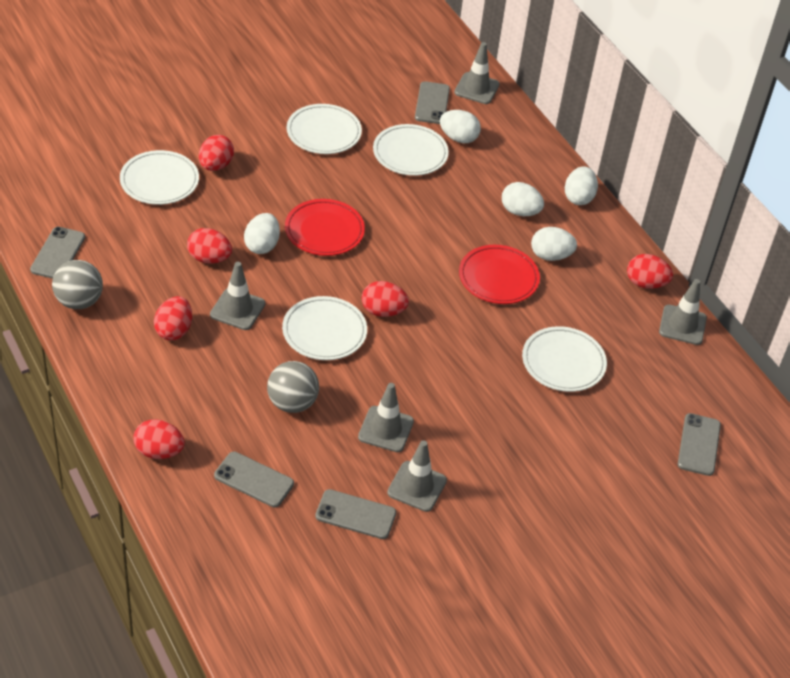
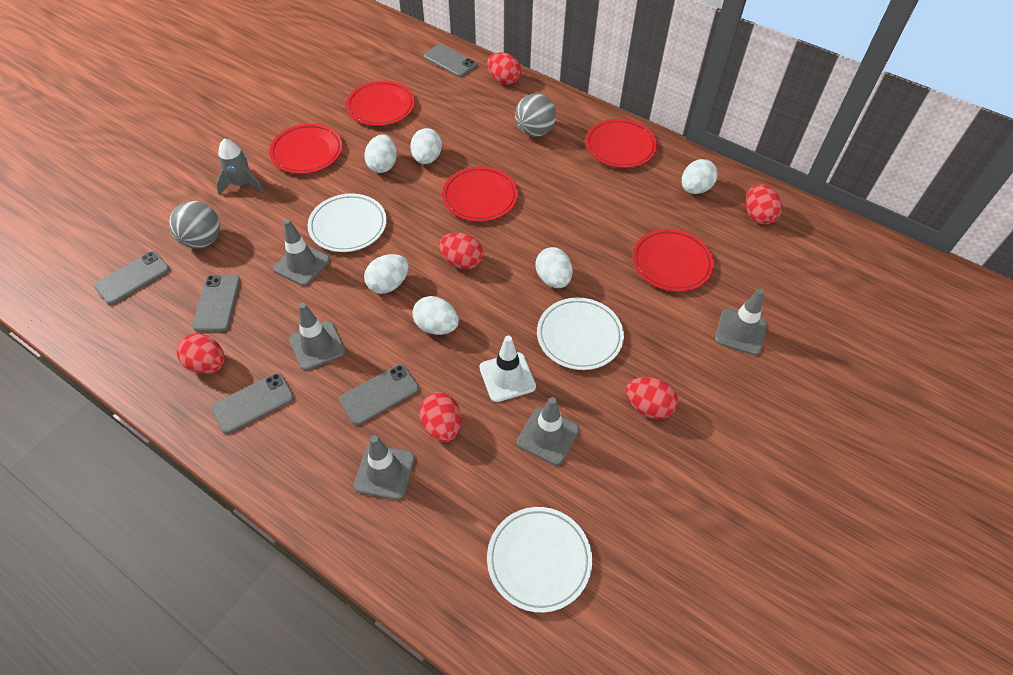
grey rocket: none = 0 -> [216,139,264,195] = 1
red plate: [285,199,365,256] [459,245,540,304] = 2 -> [269,124,343,174] [346,81,415,126] [442,166,518,222] [586,119,657,168] [632,229,714,292] = 5
white egg: [244,213,280,254] [440,110,481,143] [502,182,544,216] [531,227,577,261] [565,166,598,205] = 5 -> [364,134,397,173] [364,254,409,294] [410,128,442,164] [412,296,459,335] [535,247,573,288] [682,159,718,194] = 6
white plate: [120,150,199,205] [282,296,367,360] [287,104,362,154] [373,124,449,176] [522,326,607,392] = 5 -> [307,193,387,252] [487,507,592,613] [537,298,624,370] = 3
white traffic cone: none = 0 -> [479,336,536,402] = 1

